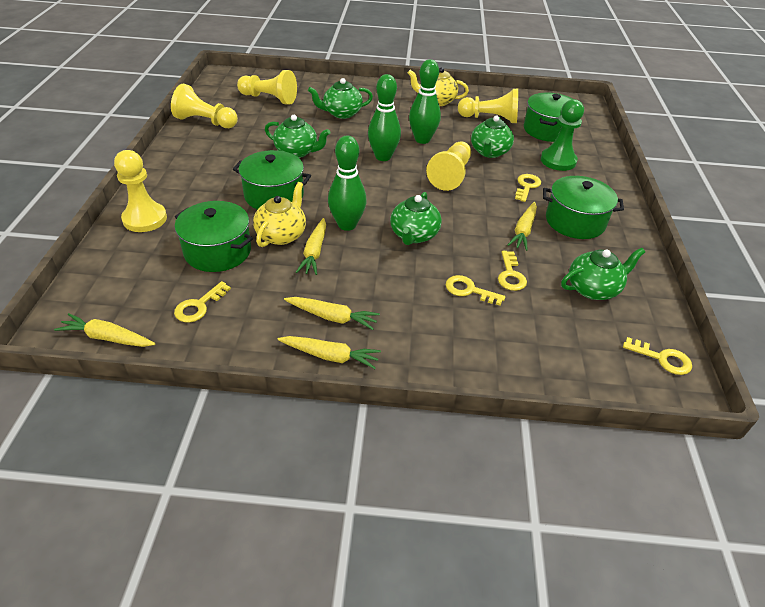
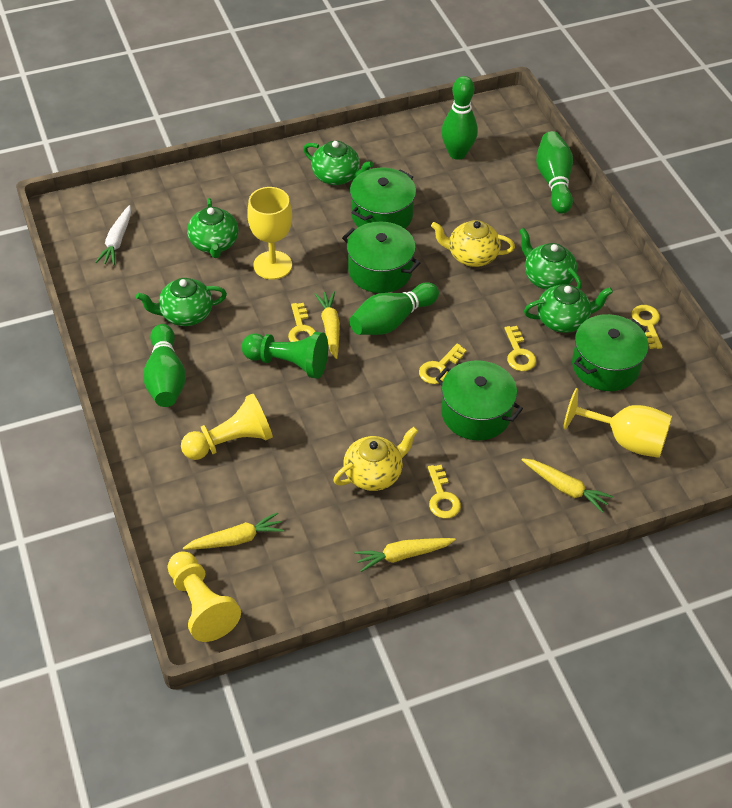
green bowling pin: [328,136,367,231] [368,74,401,161] [409,59,441,144] = 3 -> [143,324,186,407] [350,282,439,335] [441,76,478,160] [536,131,573,213] = 4
white carrot: none = 0 -> [95,205,131,265] = 1
yellow carrot: [54,313,155,347] [278,336,381,369] [284,297,380,330] [296,218,326,275] [508,202,537,251] = 5 -> [183,512,284,550] [315,291,340,359] [355,538,456,572] [521,458,613,513] = 4
yellow goblet: none = 0 -> [247,187,292,280] [563,388,672,458] = 2
yellow pawn: [114,150,167,232] [171,84,238,128] [237,70,297,105] [426,142,471,191] [458,89,518,123] = 5 -> [168,551,241,642] [181,394,273,460] = 2

